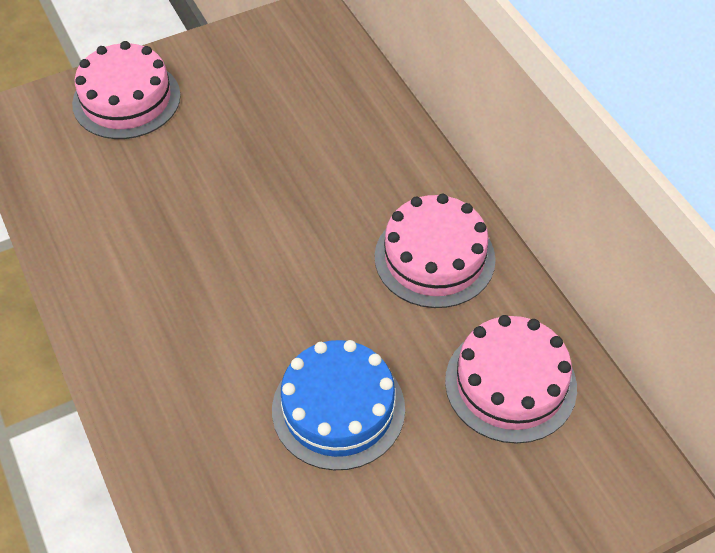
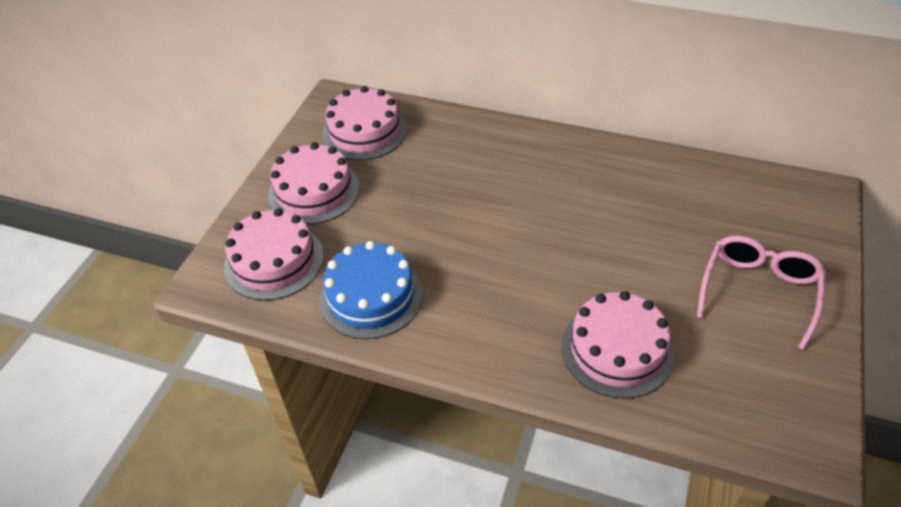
pink cake: [72,41,181,139] [375,194,496,308] [445,315,577,444] = 3 -> [224,208,324,300] [268,142,360,225] [322,86,407,160] [561,291,674,399] = 4
pink glasses: none = 0 -> [697,236,826,350] = 1

